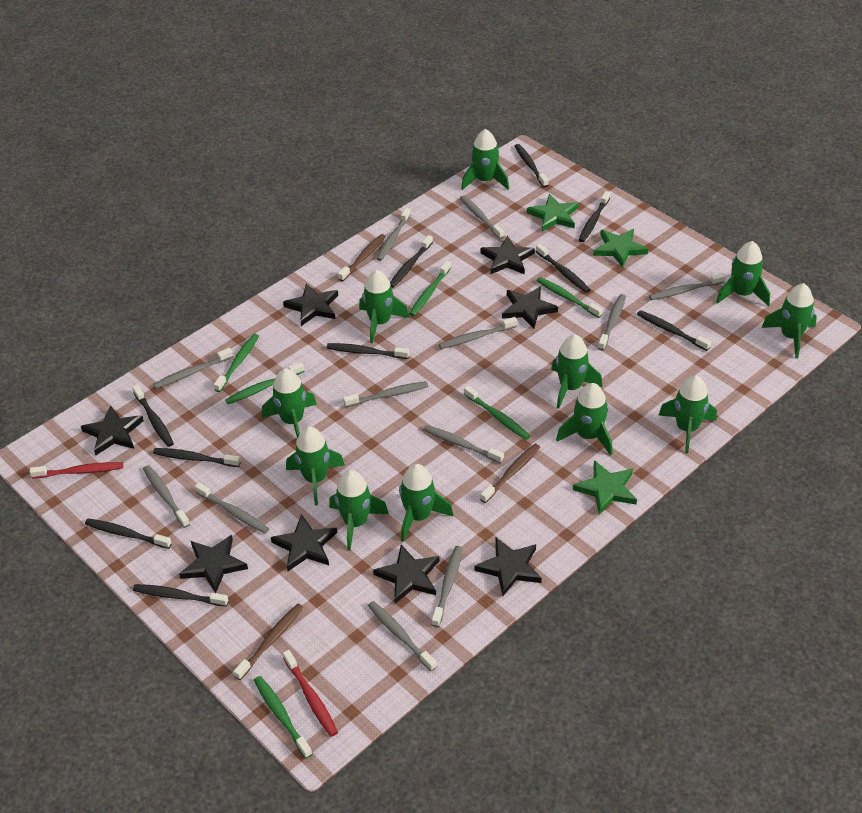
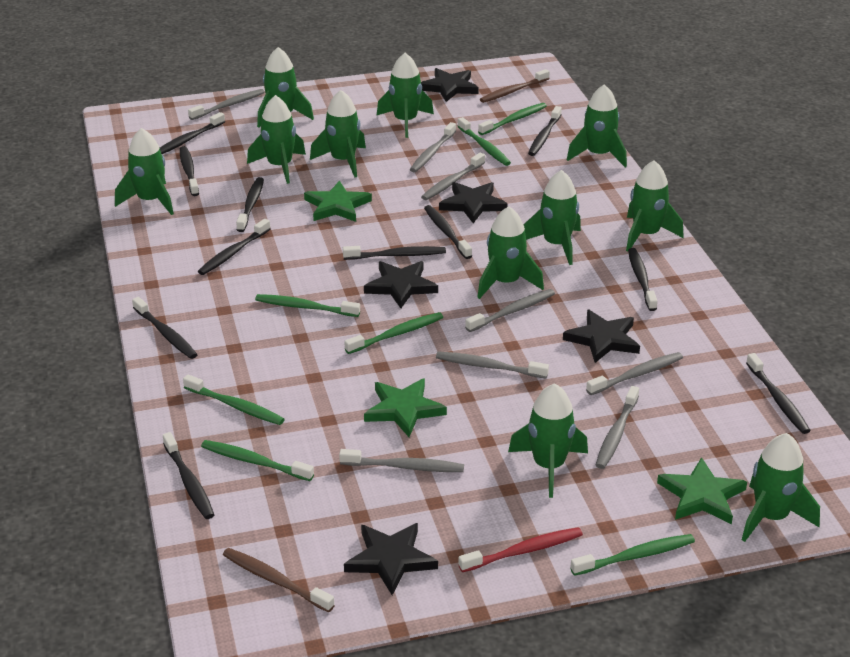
black star: [81,405,144,455] [179,535,248,593] [271,514,337,571] [283,283,338,326] [373,544,439,604] [474,538,542,596] [480,236,535,275] [502,286,558,329] = 8 -> [344,523,438,595] [364,261,438,308] [421,68,479,102] [439,182,508,223] [563,309,640,363] = 5
black toothbrush: [85,518,172,549] [133,385,174,447] [133,584,228,607] [153,448,240,467] [327,343,409,359] [390,235,433,288] [515,144,548,187] [536,244,590,293] [579,191,610,242] [637,310,711,351] = 10 -> [132,297,198,359] [160,112,225,154] [163,432,214,519] [180,146,199,196] [198,219,271,275] [236,177,264,232] [343,246,446,260] [424,205,472,259] [528,106,562,156] [628,248,657,311] [746,353,811,434] = 11
brown toothbrush: [233,603,303,680] [338,234,386,281] [480,444,540,503] = 3 -> [223,548,335,612] [480,69,550,103] = 2
green toothbrush: [214,334,259,392] [225,362,305,404] [254,676,312,758] [409,261,451,316] [464,385,530,440] [536,277,603,318] = 6 -> [183,375,285,425] [201,440,314,481] [255,294,360,317] [344,312,443,354] [457,117,511,166] [478,103,547,135] [570,534,695,576] = 7
grey toothbrush: [143,465,190,528] [153,348,233,389] [194,482,269,534] [343,381,428,407] [368,601,437,671] [376,208,411,261] [423,425,504,463] [432,546,463,627] [439,317,517,349] [460,195,504,239] [598,294,626,351] [649,273,726,300] = 12 -> [188,89,265,120] [339,449,464,472] [410,122,456,172] [421,153,485,200] [436,351,549,378] [465,289,555,332] [586,352,683,395] [596,386,639,469] = 8
red toothbrush: [30,462,123,479] [283,650,338,737] = 2 -> [458,527,583,572] = 1

